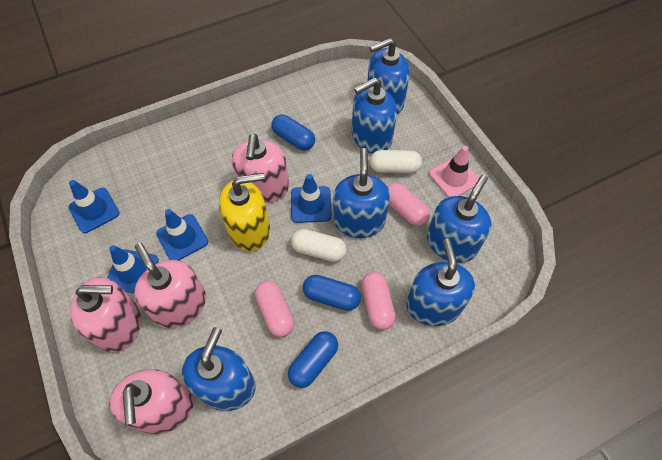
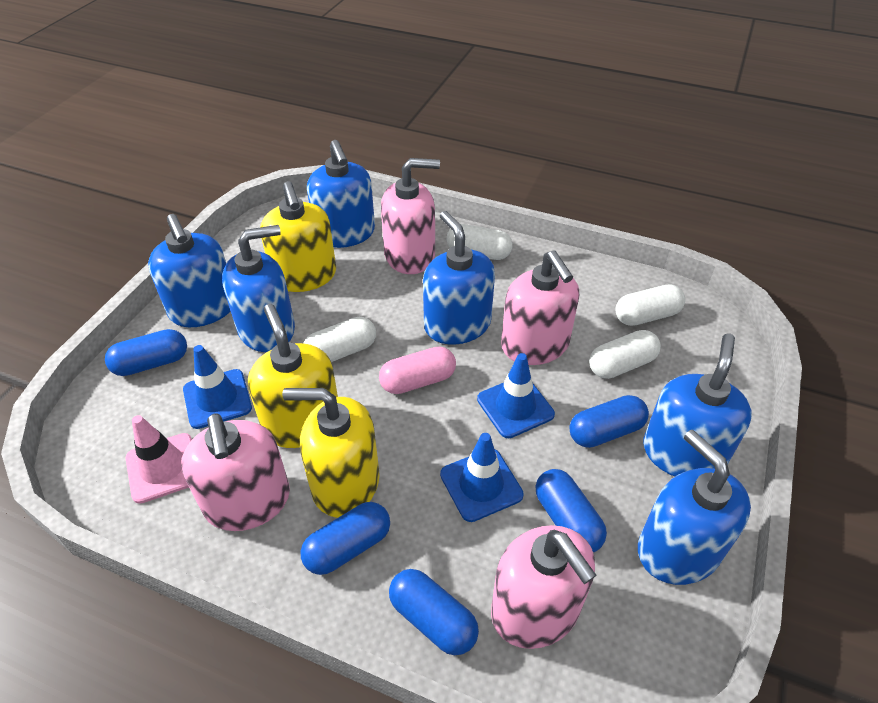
blue capsule: [271,115,315,151] [288,331,338,388] [303,275,361,311] = 3 -> [105,329,187,376] [301,502,390,575] [389,569,479,655] [535,469,607,552] [569,395,649,448] = 5
blue traffic cone: [69,180,120,233] [107,245,159,293] [156,209,208,260] [291,174,332,223] = 4 -> [183,345,252,429] [440,433,524,522] [477,353,555,438] = 3
pink capsule: [255,281,294,337] [361,272,396,330] [387,183,430,226] = 3 -> [379,347,456,394] = 1
white capsule: [291,229,347,262] [370,150,422,173] = 2 -> [304,317,376,362] [446,224,513,260] [589,330,661,379] [615,284,685,326] = 4
yellow soap dispenser: [219,173,270,252] = 1 -> [248,304,338,448] [260,181,336,292] [282,388,380,518] = 3

